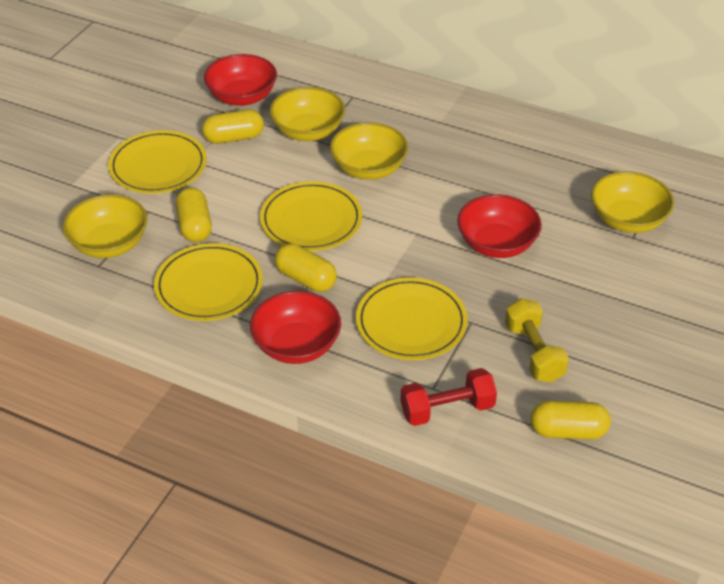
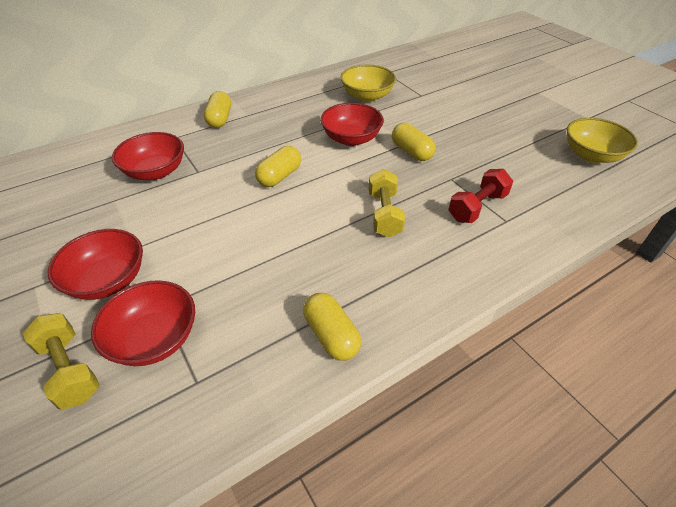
red bowl: [204,54,277,106] [250,291,341,364] [457,194,542,258] = 3 -> [48,229,143,300] [91,280,195,366] [112,132,184,180] [320,103,384,146] = 4
yellow bowl: [63,194,147,258] [270,87,345,141] [330,122,408,180] [591,171,674,233] = 4 -> [340,65,396,102] [567,118,638,163] = 2
yellow dumbbell: [505,298,569,383] = 1 -> [22,313,99,410] [369,169,405,237] = 2
yellow plate: [108,130,207,194] [154,243,263,321] [260,181,362,251] [356,278,468,360] = 4 -> none = 0

